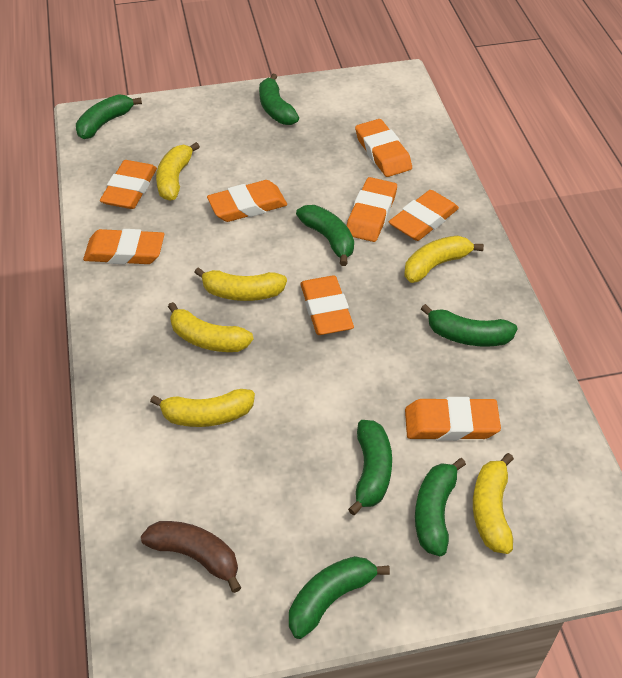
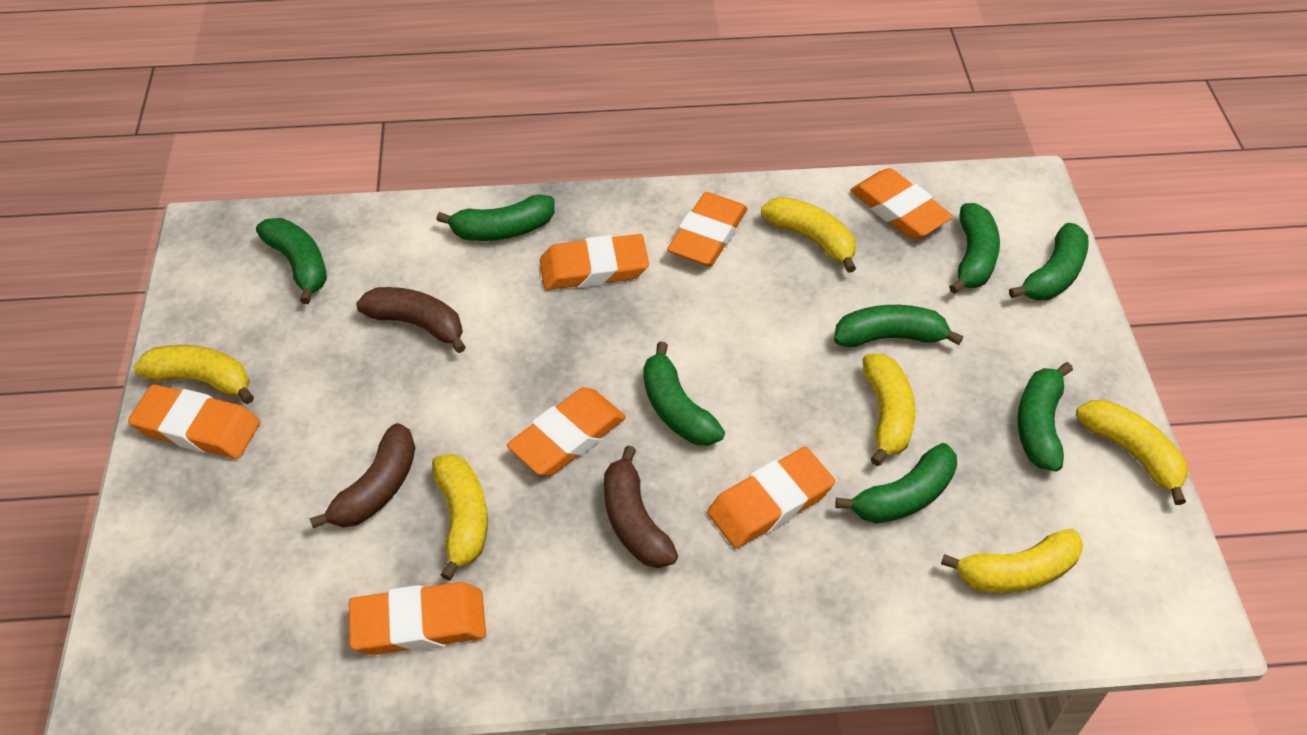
brown banana: [141,521,241,593] = 1 -> [309,423,415,528] [356,287,466,353] [604,446,678,568] = 3
green banana: [76,94,142,139] [259,74,299,125] [289,556,390,639] [296,205,354,266] [348,420,392,515] [415,458,466,556] [421,304,518,347] = 7 -> [256,218,327,304] [436,194,554,241] [643,342,725,446] [834,305,963,347] [836,443,957,524] [949,203,1000,294] [1009,223,1089,300] [1017,362,1073,472] = 8
orange eraser: [83,229,164,264] [100,160,157,209] [207,180,287,222] [300,275,354,335] [347,177,397,242] [355,119,412,177] [389,190,459,241] [405,397,501,441] = 8 -> [128,384,261,459] [349,582,486,655] [507,387,626,476] [540,234,649,290] [667,192,748,266] [707,447,835,548] [850,168,953,239] = 7

